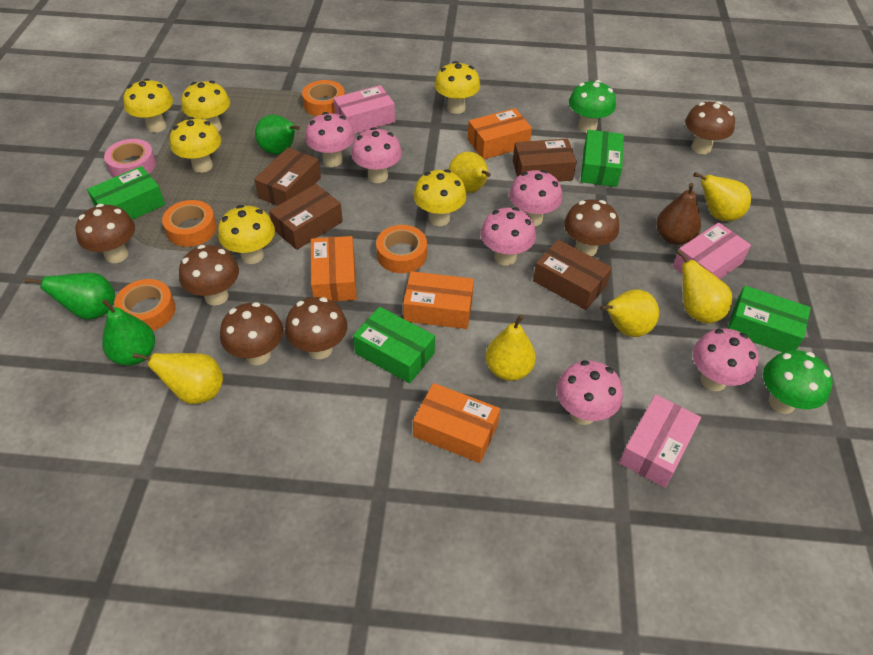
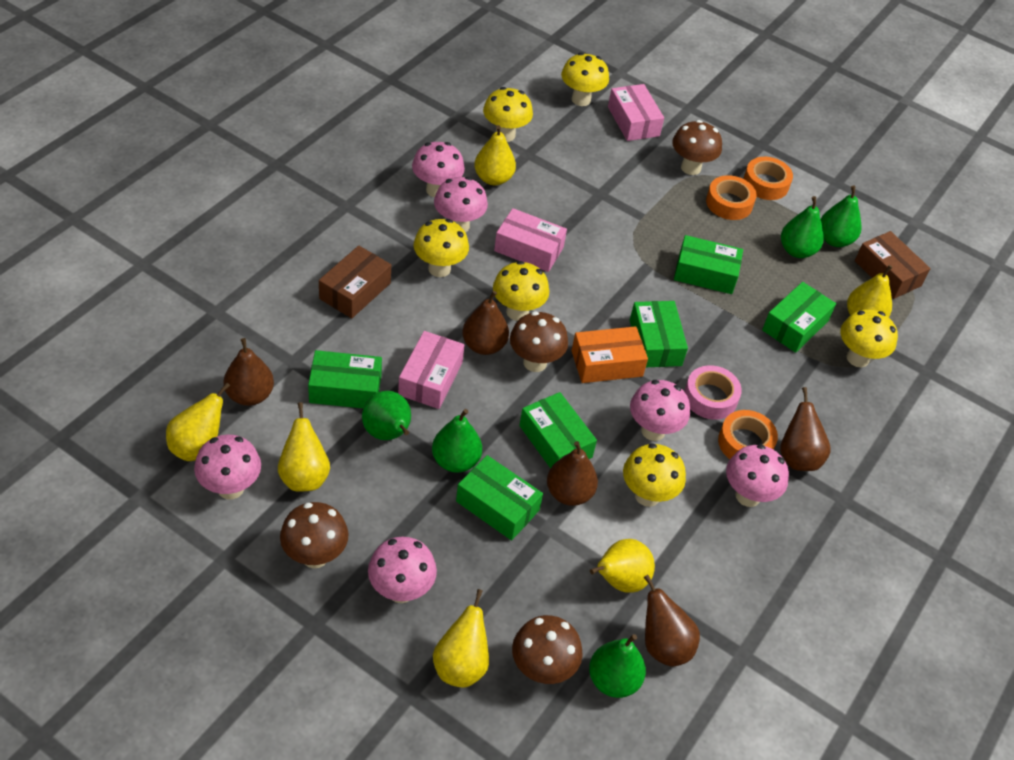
brown box: [254,148,321,206] [269,184,343,250] [513,139,577,182] [533,240,612,310] = 4 -> [319,246,391,319] [855,231,931,299] = 2
brown mushroom: [76,204,135,263] [179,245,239,306] [220,302,283,365] [285,297,347,359] [564,199,619,256] [685,101,735,154] = 6 -> [280,502,348,568] [510,311,568,372] [512,615,583,684] [672,120,722,175] = 4
brown pear: [656,183,701,245] = 1 -> [223,338,274,406] [462,291,509,355] [547,441,598,506] [643,574,700,666] [780,387,831,471] = 5
green box: [87,166,165,220] [353,307,435,383] [581,130,624,187] [728,286,811,352] = 4 -> [308,350,382,408] [456,455,543,540] [519,392,597,469] [630,301,688,367] [674,235,743,294] [762,282,836,353] = 6
green mushroom: [569,80,616,133] [763,350,833,414] = 2 -> none = 0
green pear: [24,273,115,320] [102,299,155,366] [255,115,300,155] = 3 -> [362,391,411,440] [432,409,482,473] [589,634,646,698] [781,196,824,258] [821,185,862,247] = 5
orange box: [311,236,357,302] [403,271,474,329] [413,383,500,463] [468,108,532,159] = 4 -> [571,326,648,383] = 1
orange tape: [114,279,176,331] [162,200,217,247] [302,80,345,116] [376,225,427,273] = 4 -> [706,175,757,220] [718,410,778,459] [743,157,793,200] = 3

